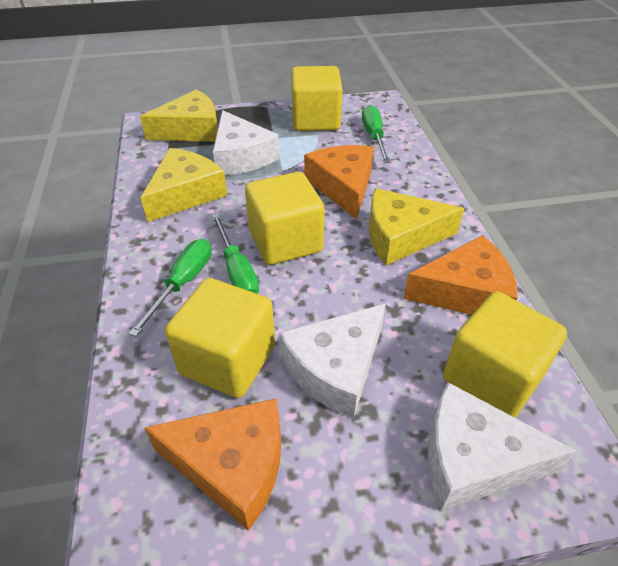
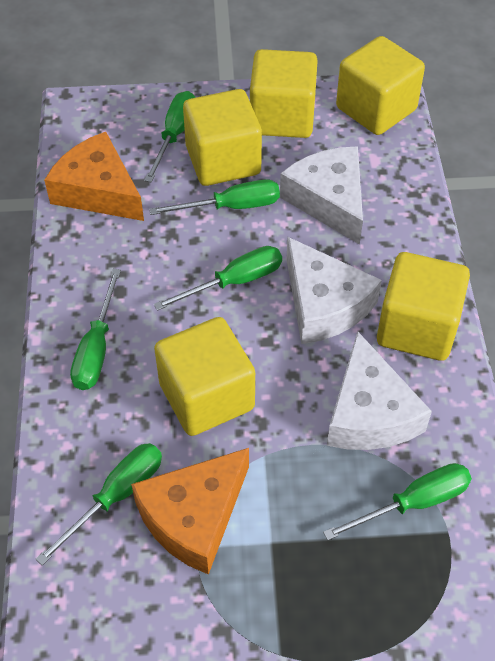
green screwdriver: [129,239,212,337] [212,213,259,294] [362,105,390,163] = 3 -> [36,443,162,565] [70,269,121,390] [144,91,195,183] [149,179,280,215] [154,246,282,311] [323,463,472,540] = 6
orange cheese: [145,398,281,531] [304,145,374,219] [404,235,517,315] = 3 -> [44,132,144,221] [131,448,249,575] = 2
yellow cheese: [140,89,218,142] [141,148,227,222] [369,188,464,265] = 3 -> none = 0
yellow cube: [165,278,275,398] [245,172,325,265] [291,66,343,131] [443,292,567,418] = 4 -> [154,317,255,436] [183,89,262,186] [250,49,318,138] [336,36,425,135] [377,252,470,361] = 5

